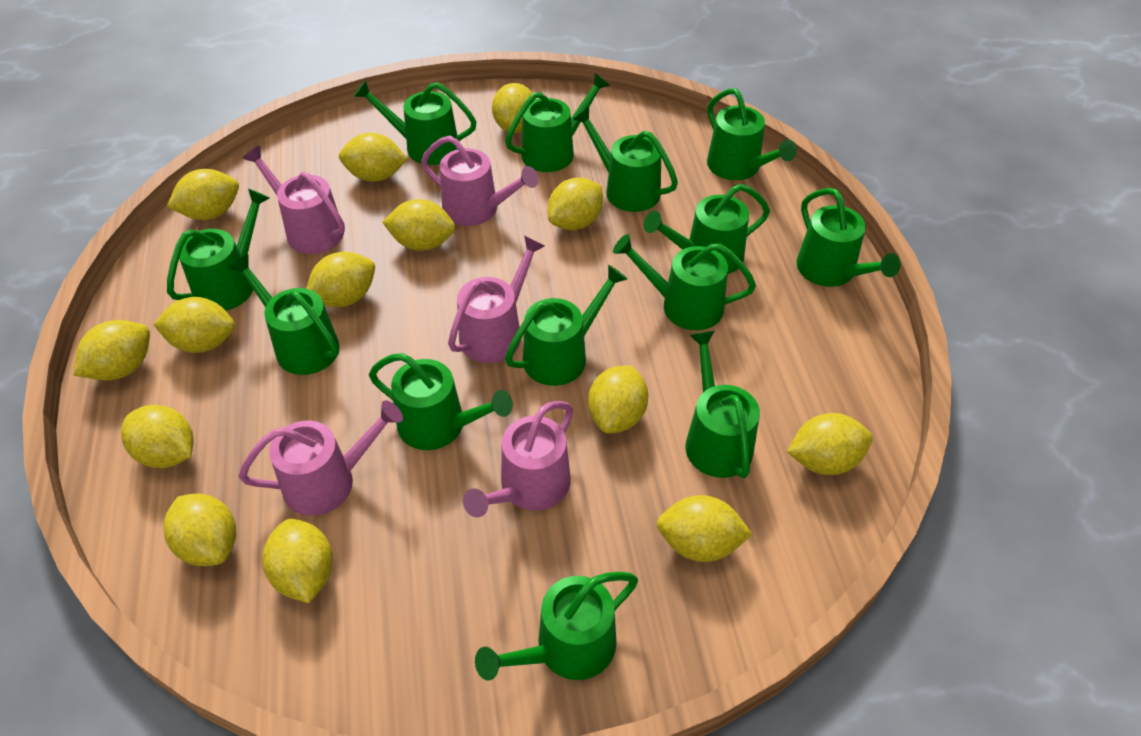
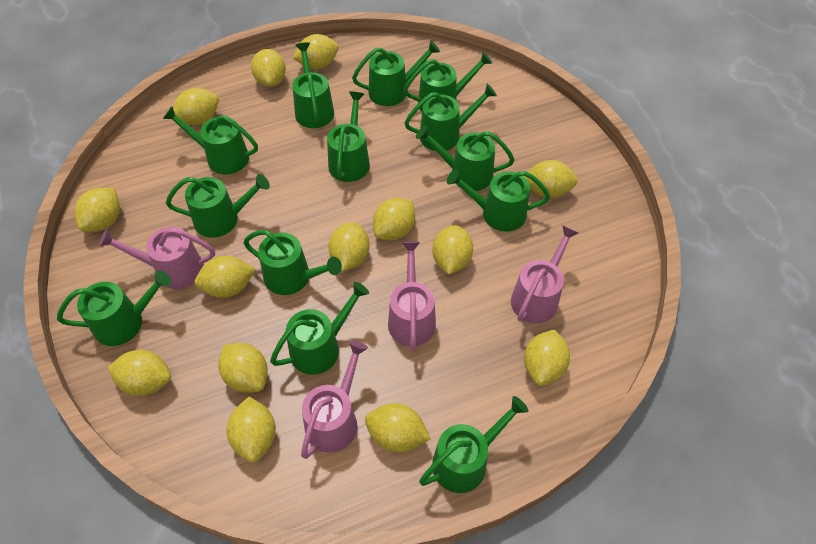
pink watering can: [239,400,403,516] [243,146,345,254] [421,136,538,226] [448,236,545,363] [463,401,573,518] = 5 -> [99,227,215,289] [301,341,368,459] [388,241,436,351] [511,225,578,323] = 4

